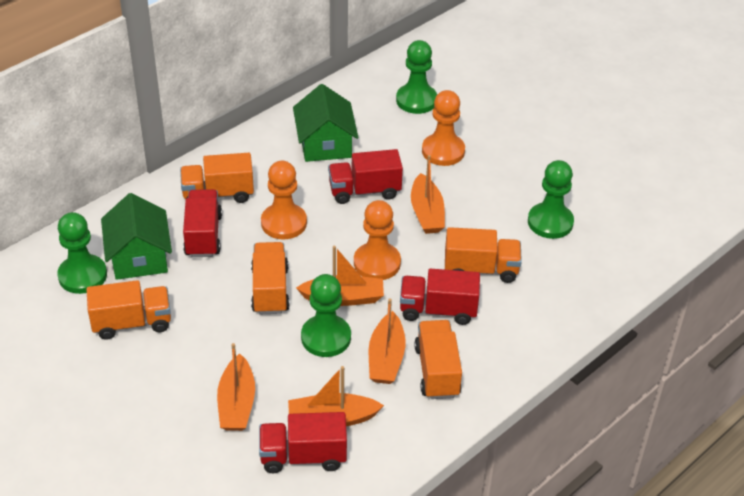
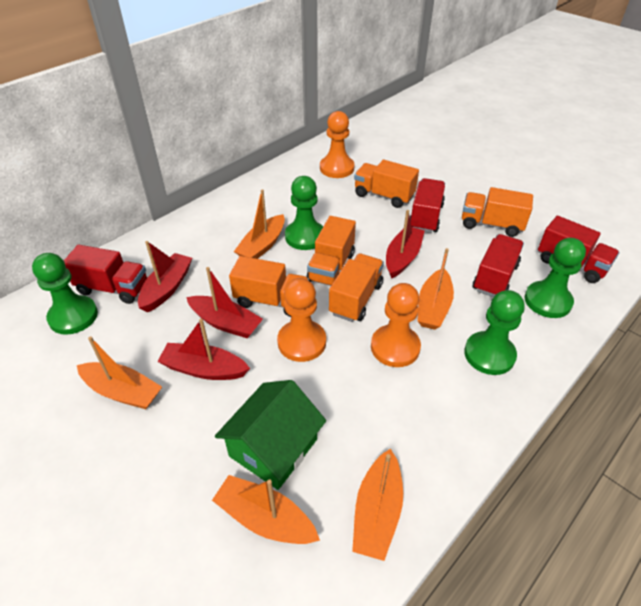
green house: [101,193,172,280] [293,84,358,162] = 2 -> [215,380,326,490] = 1
red boat: none = 0 -> [138,241,192,313] [157,319,250,380] [186,267,263,338] [386,210,425,279] = 4

